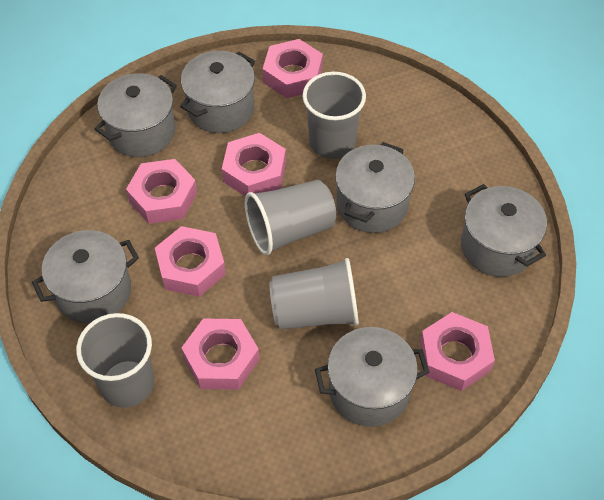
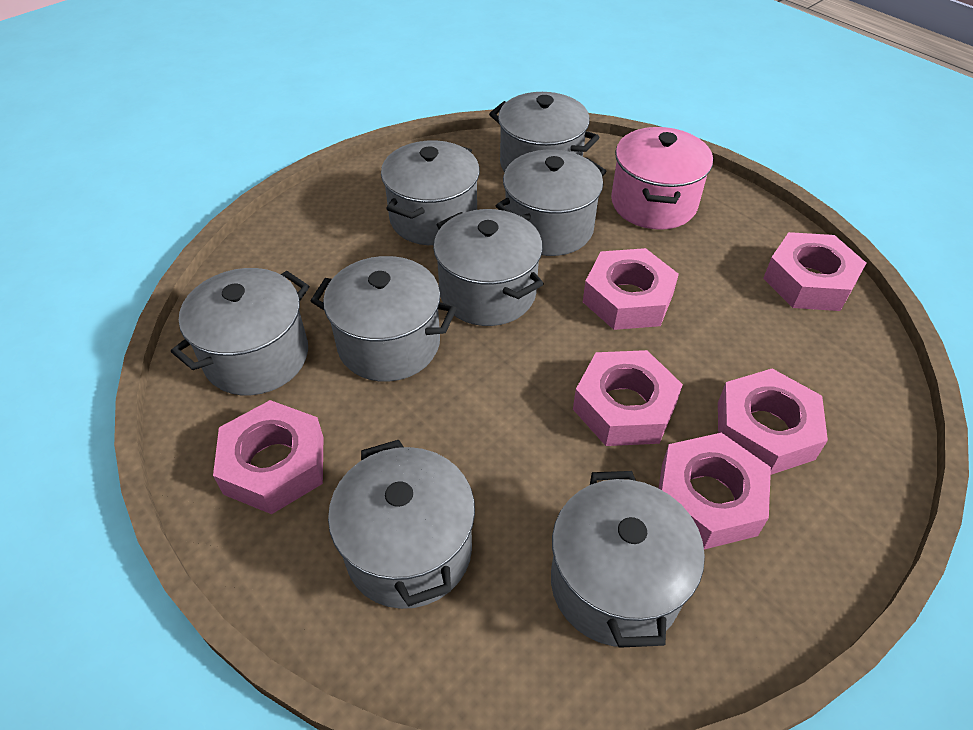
grey cup: [76,313,154,408] [245,180,336,255] [269,258,359,330] [302,72,366,159] = 4 -> none = 0
grey pot: [32,230,139,324] [95,73,177,157] [180,51,255,133] [315,327,429,427] [335,142,415,233] [461,184,547,277] = 6 -> [171,268,309,395] [311,256,457,382] [328,440,475,609] [381,140,480,245] [433,209,544,326] [489,92,600,173] [496,150,606,256] [551,471,705,648] = 8
pink pot: none = 0 -> [611,127,713,230] = 1

